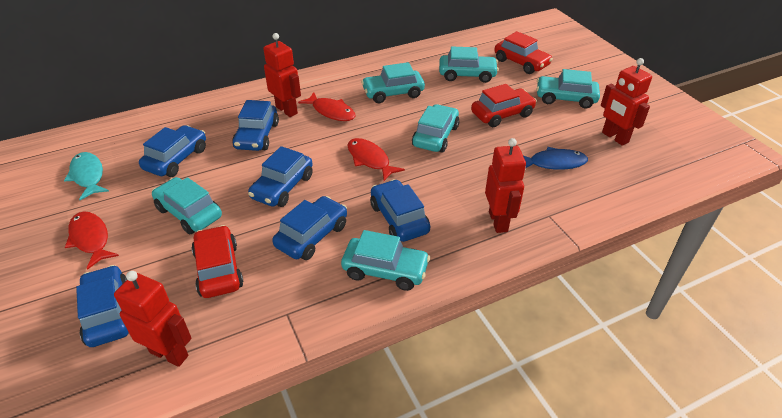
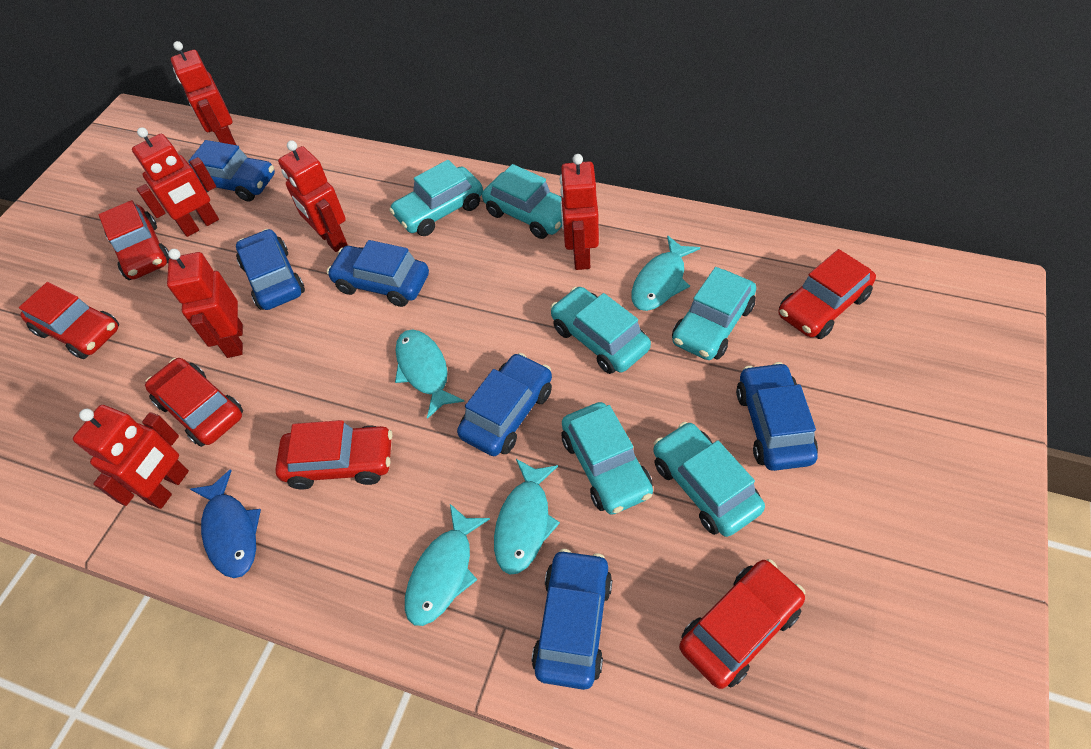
red car: [191,225,244,298] [471,84,537,127] [495,31,553,74] = 3 -> [19,282,119,359] [98,200,170,280] [145,358,243,447] [275,420,392,489] [679,559,805,689] [779,249,876,339] = 6
red fish: [65,212,119,270] [298,92,355,121] [347,138,405,181] = 3 -> none = 0
red robot: [114,271,192,367] [263,33,301,117] [485,138,526,233] [601,58,652,146] = 4 -> [73,405,189,509] [132,127,219,237] [167,249,243,358] [171,41,236,145] [278,140,348,252] [560,154,599,270] = 6
turquoise fish: [64,152,109,200] = 1 -> [395,329,465,419] [405,504,490,626] [494,459,560,574] [632,235,700,311] = 4

